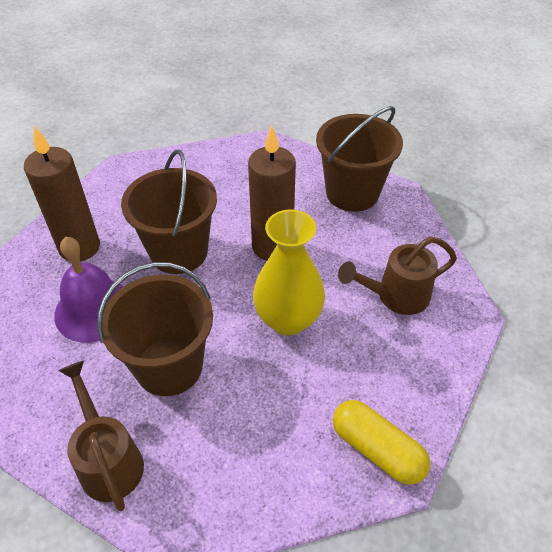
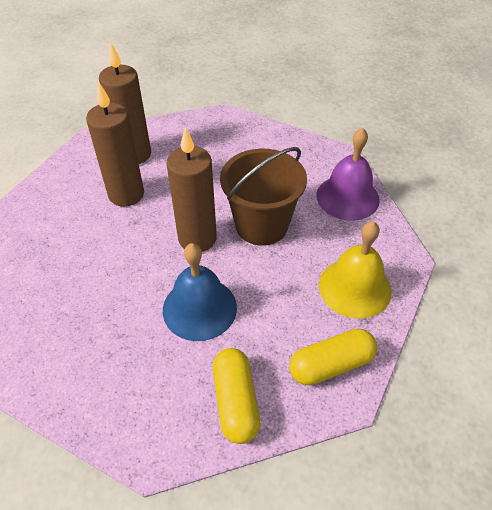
blue bell: none = 0 -> [163,243,237,341] = 1
brown bucket: [97,262,213,396] [121,150,217,274] [316,106,403,212] = 3 -> [220,147,307,246] = 1
brown candle: [24,126,100,262] [248,125,296,261] = 2 -> [86,83,144,207] [99,43,151,164] [167,127,217,252] = 3
brown watering can: [58,361,144,511] [338,236,457,315] = 2 -> none = 0
yellow bell: none = 0 -> [319,221,391,319] = 1
yellow capsule: [333,400,430,485] = 1 -> [213,348,260,444] [289,329,377,385] = 2
yellow vase: [253,210,325,335] = 1 -> none = 0

